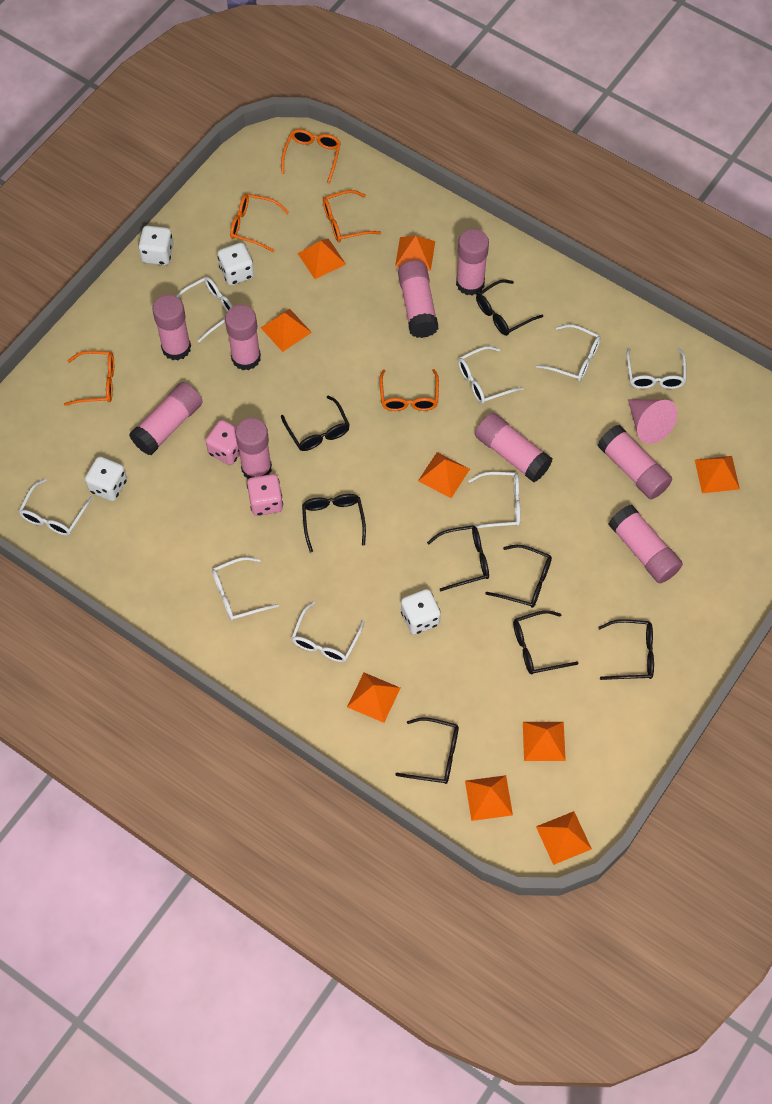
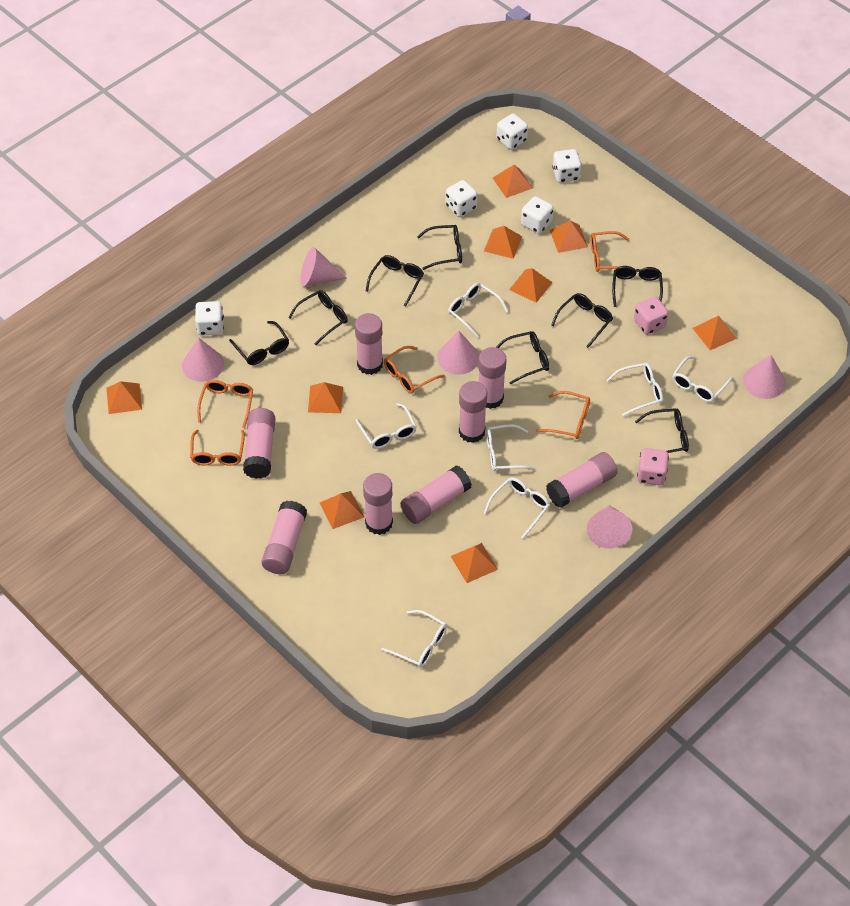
pink cone: [628,399,678,444] = 1 -> [182,338,224,382] [300,247,347,287] [437,331,479,375] [587,505,632,549] [743,355,786,399] = 5
pink glue stick: [129,382,203,455] [152,295,191,360] [225,305,261,370] [235,418,272,479] [398,261,439,338] [456,229,489,296] [475,413,552,482] [598,425,672,499] [609,505,683,583] = 9 -> [243,408,275,479] [261,501,307,574] [355,313,383,375] [363,473,393,535] [400,465,472,524] [459,381,487,443] [478,347,506,409] [546,452,618,508] = 8
white dice: [85,456,127,501] [138,226,174,265] [217,243,254,285] [401,589,441,635] = 4 -> [195,301,224,335] [446,180,477,217] [497,113,528,150] [521,196,554,234] [552,149,582,183] = 5
white glasses: [18,479,93,536] [176,277,233,342] [212,557,279,621] [291,601,365,662] [458,346,524,404] [468,472,520,528] [536,324,601,381] [627,348,686,389] = 8 -> [355,403,417,449] [381,610,447,668] [448,283,508,338] [484,477,550,539] [486,424,536,471] [607,363,663,416] [672,356,733,402] = 7

